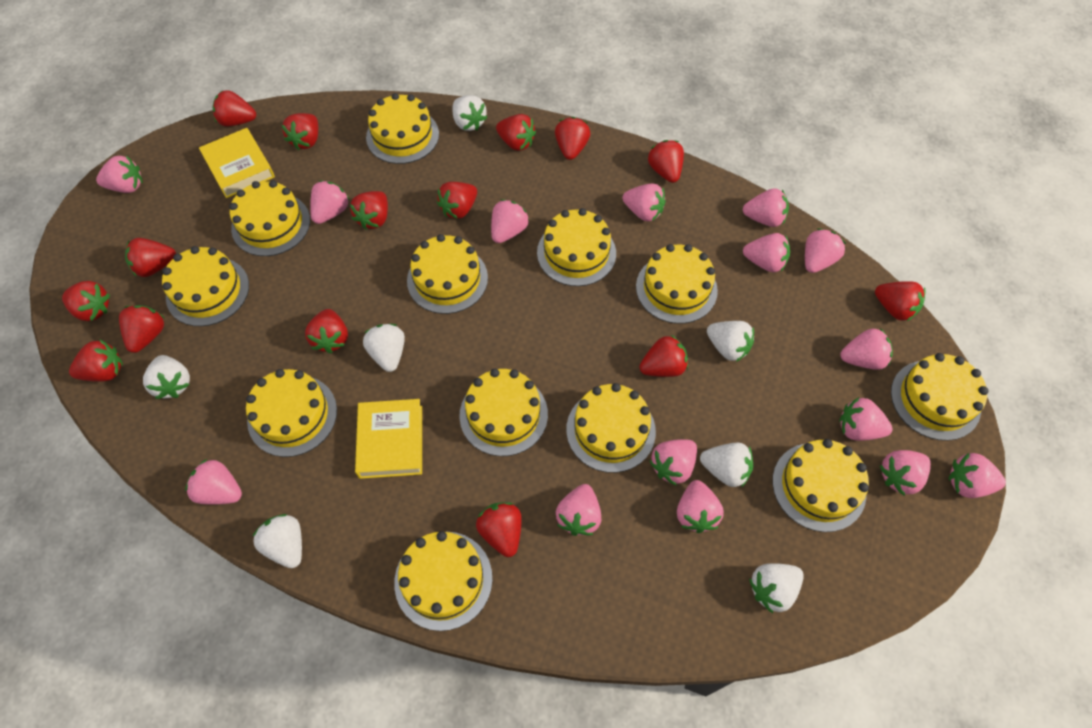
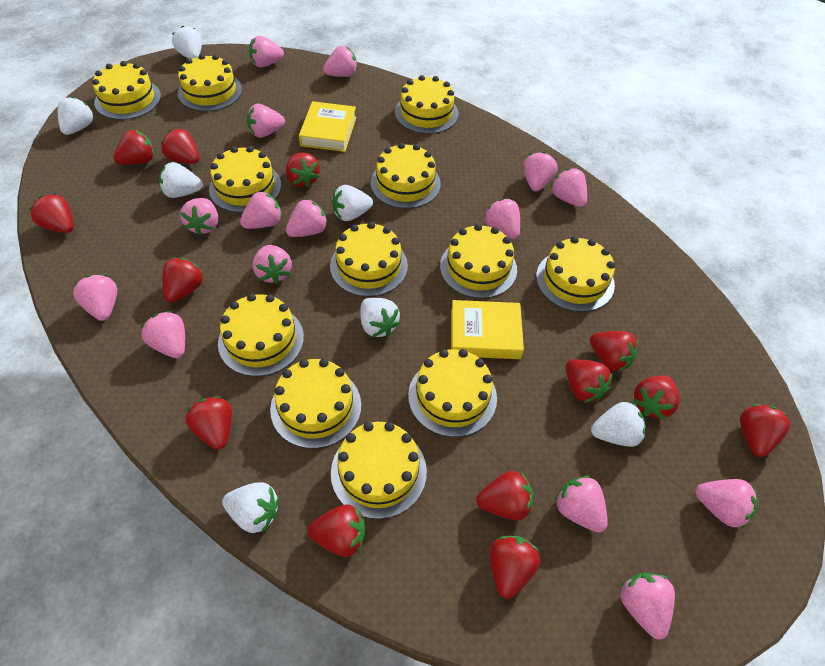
red strawberry: [62,281,110,321] [69,340,123,382] [119,305,164,353] [125,238,176,277] [213,90,256,126] [282,113,318,150] [305,309,348,354] [350,191,388,230] [437,182,477,219] [476,502,522,557] [496,114,536,151] [555,117,590,160] [639,335,688,377] [648,140,684,183] [875,281,926,321] = 15 -> [29,193,74,233] [113,130,154,165] [161,128,200,164] [163,257,204,302] [186,396,232,450] [286,152,320,187] [308,504,365,557] [476,471,533,521] [490,536,540,599] [565,359,613,403] [590,331,639,372] [633,375,679,419] [740,404,790,457] = 13

